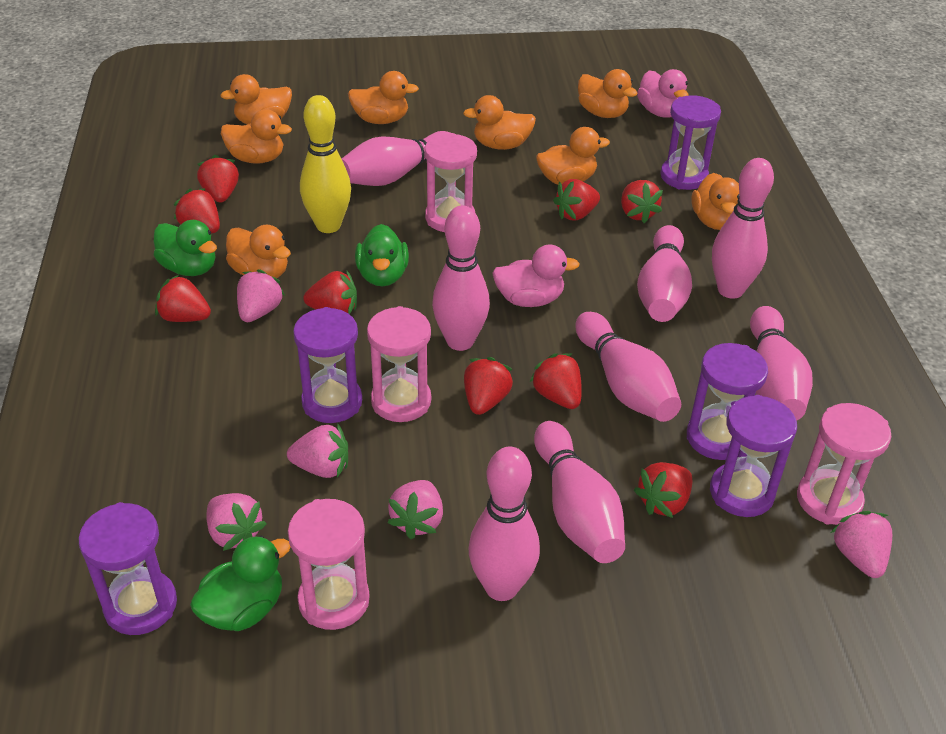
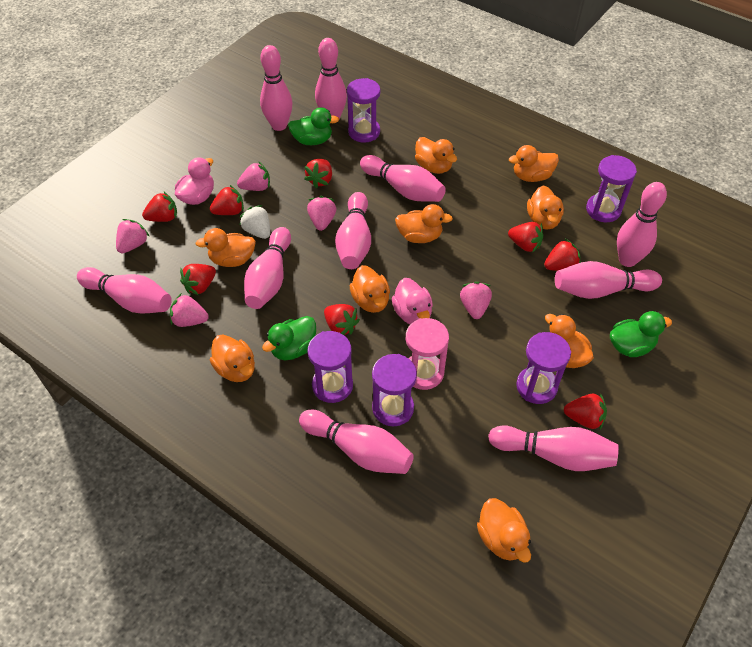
orange duck: [221,74,292,124] [221,109,292,164] [226,225,291,278] [348,71,419,124] [463,95,536,150] [536,127,610,185] [578,69,638,118] [691,173,739,230] = 8 -> [195,228,256,267] [210,334,255,382] [350,265,390,313] [395,204,453,243] [415,137,457,174] [477,498,531,563] [509,145,559,182] [527,185,564,230] [545,314,594,368] = 9
pink bowling pin: [342,131,450,186] [432,205,490,351] [468,447,540,601] [534,421,625,563] [575,312,681,422] [637,225,692,322] [712,158,774,299] [750,306,813,421] = 8 -> [77,267,172,313] [244,227,291,309] [260,45,293,131] [299,410,414,474] [315,38,347,119] [335,192,371,269] [360,155,446,202] [488,425,619,471] [555,261,662,299] [617,182,667,267] = 10
pink hourglass: [288,499,370,630] [367,306,431,422] [425,133,477,232] [797,403,891,525] = 4 -> [406,318,449,390] = 1
red strawberry: [155,275,211,322] [174,188,220,233] [197,155,239,203] [303,271,357,314] [464,357,513,415] [530,353,582,409] [553,179,600,221] [621,180,663,223] [634,462,692,518] = 9 -> [142,192,177,222] [180,264,216,295] [210,185,244,215] [304,159,332,188] [324,304,360,335] [508,222,543,253] [544,239,581,271] [564,393,607,429] = 8
white strawberry: none = 0 -> [240,205,270,239] = 1
yellow bowling pin: [300,95,351,233] = 1 -> none = 0

